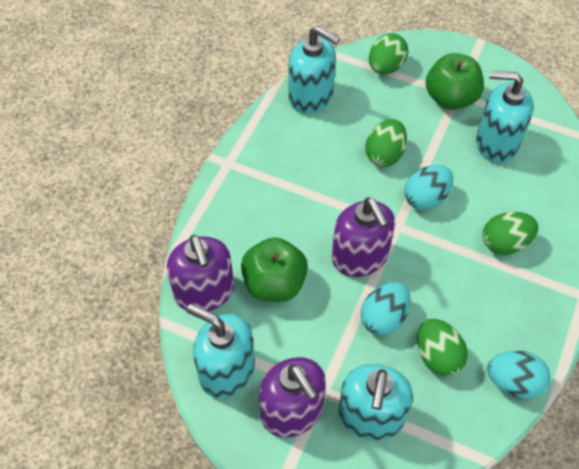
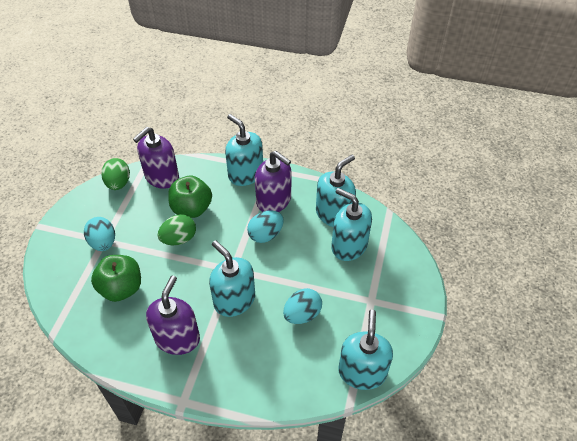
green egg: [365,119,407,167] [369,33,408,74] [417,319,468,377] [483,212,538,255] = 4 -> [101,158,130,190] [158,214,196,245] = 2
turquoise soap dispenser: [187,304,255,398] [289,26,340,114] [339,364,413,441] [476,71,533,163] = 4 -> [209,240,255,317] [225,114,263,186] [316,155,356,227] [331,188,372,261] [338,310,393,390] = 5

